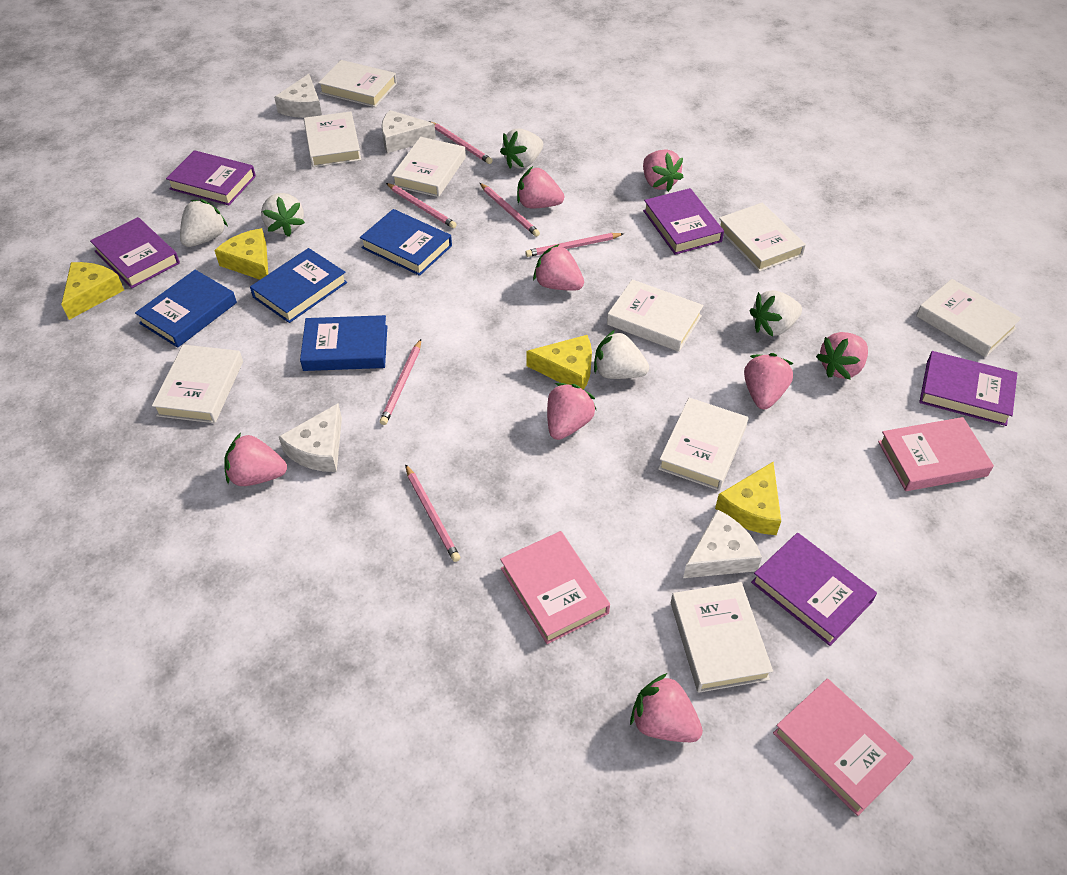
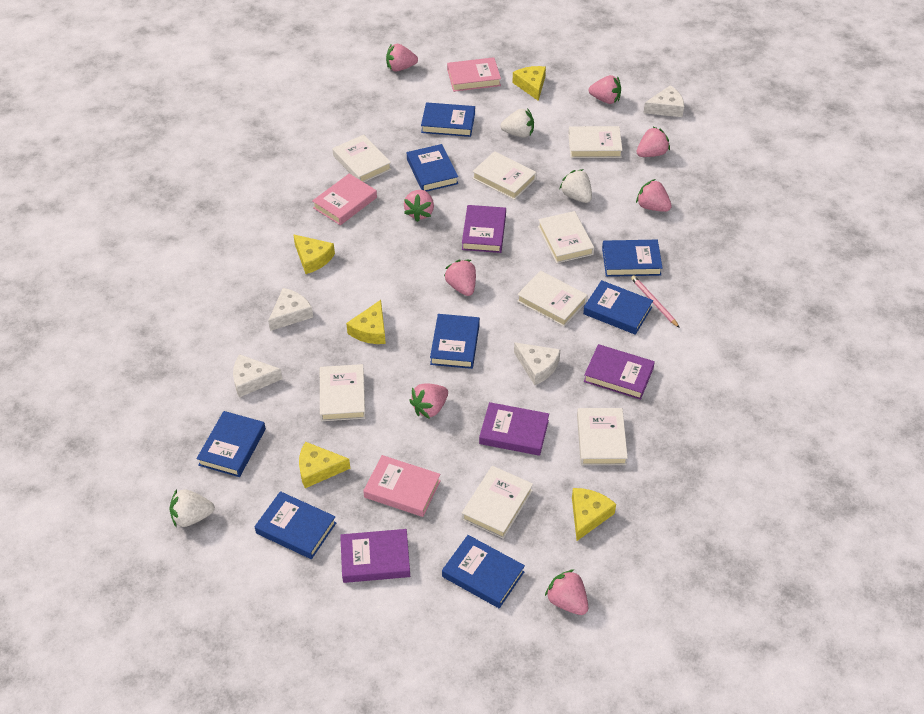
blue book: [135,270,237,348] [250,248,347,323] [300,315,387,371] [360,209,452,276] = 4 -> [196,411,266,477] [255,491,336,559] [407,144,458,192] [421,102,475,137] [430,314,480,369] [442,535,525,608] [583,280,653,335] [602,240,663,277] = 8
pink pencil: [380,339,421,425] [386,183,457,228] [405,464,460,562] [429,121,493,164] [480,183,540,237] [525,233,624,257] = 6 -> [631,275,680,328] = 1
purple book: [90,217,180,288] [166,150,256,205] [643,188,724,255] [751,533,877,646] [919,351,1017,426] = 5 -> [340,529,410,583] [462,205,506,253] [479,402,549,456] [584,344,655,400] = 4
white book: [152,344,243,423] [304,111,361,167] [318,60,397,107] [392,137,466,197] [607,279,704,352] [658,398,748,491] [671,582,773,693] [719,203,806,272] [916,279,1021,357] = 9 -> [320,364,366,421] [332,135,392,182] [462,466,533,539] [472,151,537,200] [517,270,587,327] [538,211,594,263] [568,126,623,158] [577,408,628,465] = 8
white strawberry: [180,199,228,247] [261,193,305,237] [500,128,543,169] [594,330,649,379] [749,290,802,337] = 5 -> [169,489,215,527] [500,108,534,138] [559,169,592,203] = 3
yellow cheese: [61,262,124,320] [214,228,268,280] [526,335,592,390] [715,462,781,535] = 4 -> [293,234,335,274] [299,442,350,488] [346,300,386,344] [512,66,546,101] [572,488,616,541] = 5

